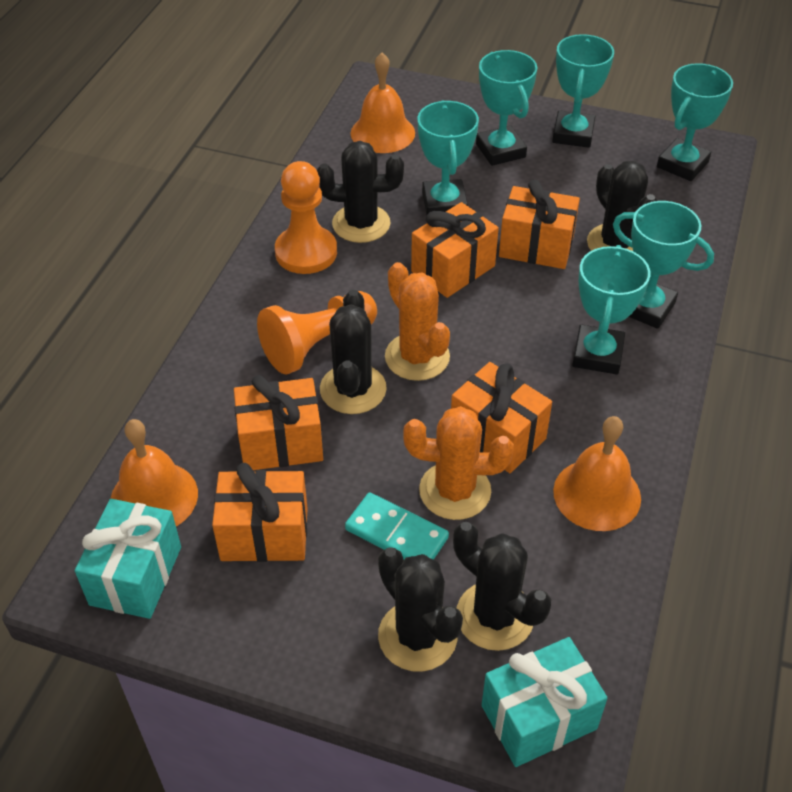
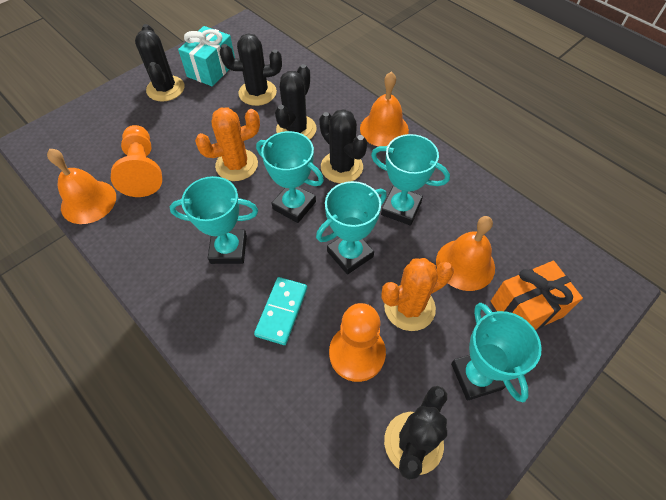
orange gift: [212,463,308,562] [234,375,323,470] [411,202,499,298] [451,362,552,473] [499,180,580,269] = 5 -> [491,261,583,330] = 1
turquoise gift: [75,499,181,619] [482,637,607,767] = 2 -> [178,26,235,87] = 1
turquoise trophy: [418,101,479,215] [476,50,537,166] [552,34,614,148] [572,245,651,375] [613,201,714,329] [657,63,733,181] = 6 -> [170,176,258,264] [256,131,324,223] [316,181,387,274] [371,134,450,225] [451,303,542,402] = 5

